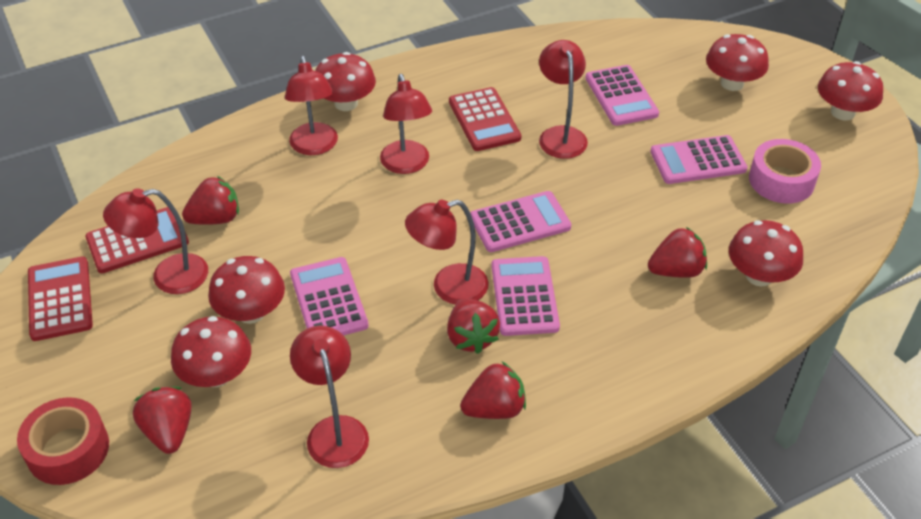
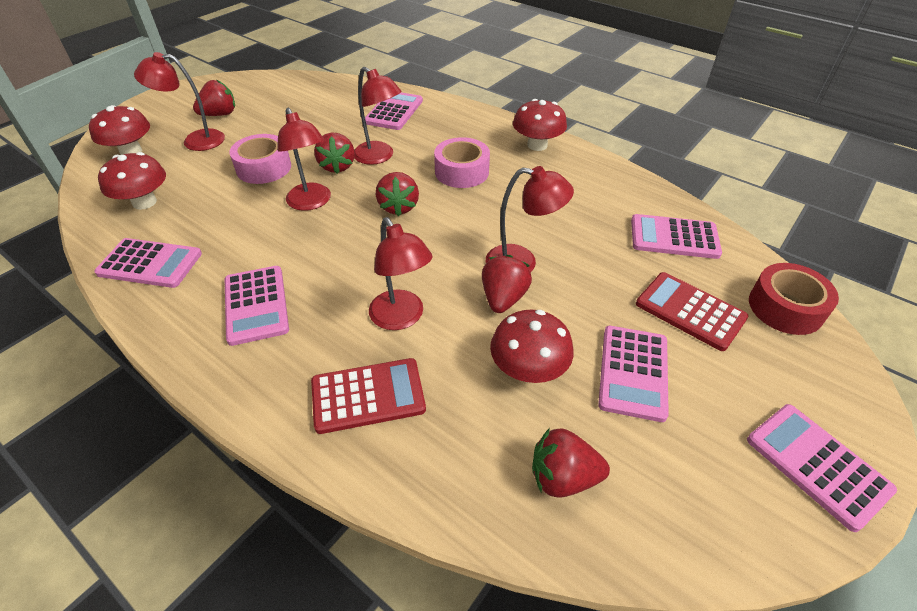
pink calculator: [290,257,369,335] [470,191,571,252] [491,256,560,336] [585,65,659,126] [650,135,747,184] = 5 -> [94,238,202,288] [225,266,289,346] [365,92,423,130] [598,326,669,422] [631,214,722,259] [747,404,897,532] = 6
pink tape: [749,139,821,204] = 1 -> [230,134,291,184] [434,137,490,188] = 2
red calculator: [28,256,93,341] [85,207,189,273] [449,87,521,151] = 3 -> [311,358,426,434] [636,272,748,351] = 2
red lamp: [103,188,208,294] [285,56,338,155] [290,326,369,468] [380,74,432,174] [405,200,489,305] [539,40,588,159] = 6 -> [134,52,225,151] [277,108,331,211] [354,67,402,165] [369,217,433,330] [486,166,574,272] = 5
red mushroom: [171,316,251,387] [208,256,285,324] [315,52,376,111] [706,34,769,91] [729,220,803,287] [818,61,883,121] = 6 -> [89,105,150,155] [98,152,166,210] [490,310,574,383] [513,99,567,151] = 4

